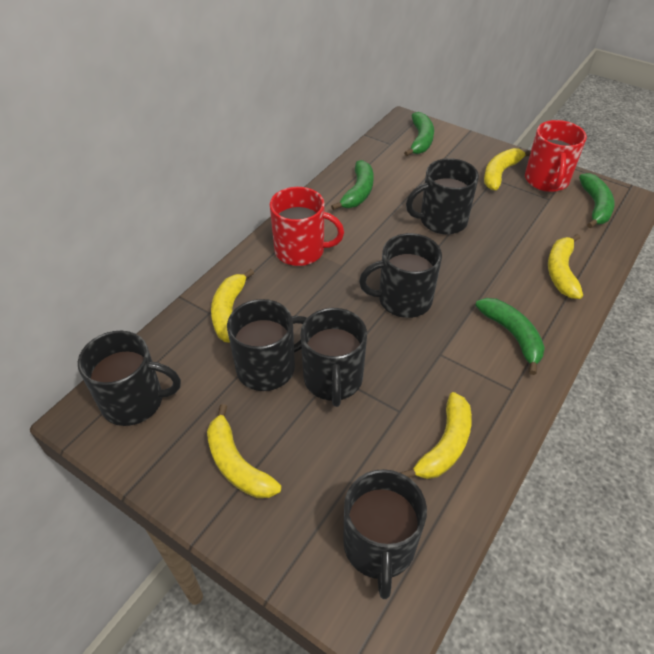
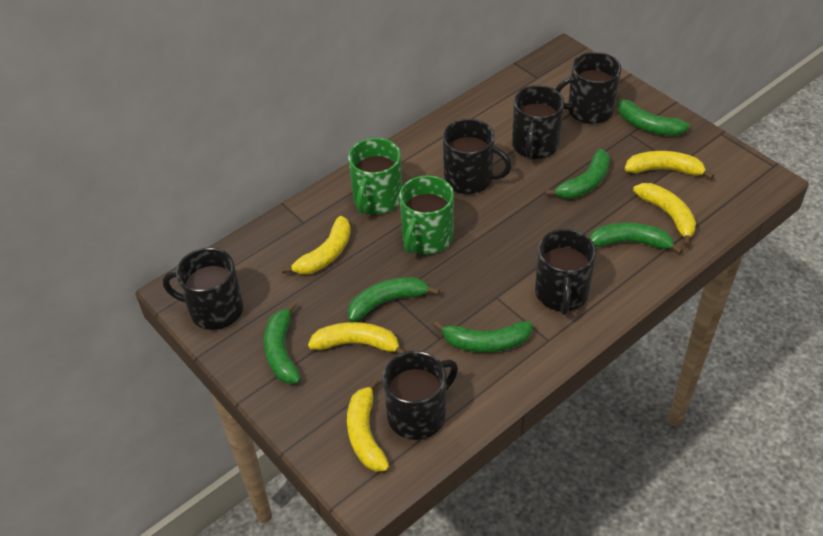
green banana: [331,160,374,210] [404,112,434,156] [475,298,545,375] [579,173,615,228] = 4 -> [264,301,301,384] [348,277,440,322] [433,321,533,352] [545,149,610,199] [589,222,683,254] [616,93,690,136] = 6
green mug: none = 0 -> [348,138,402,214] [399,175,454,254] = 2
red mug: [270,187,344,266] [525,120,587,192] = 2 -> none = 0

